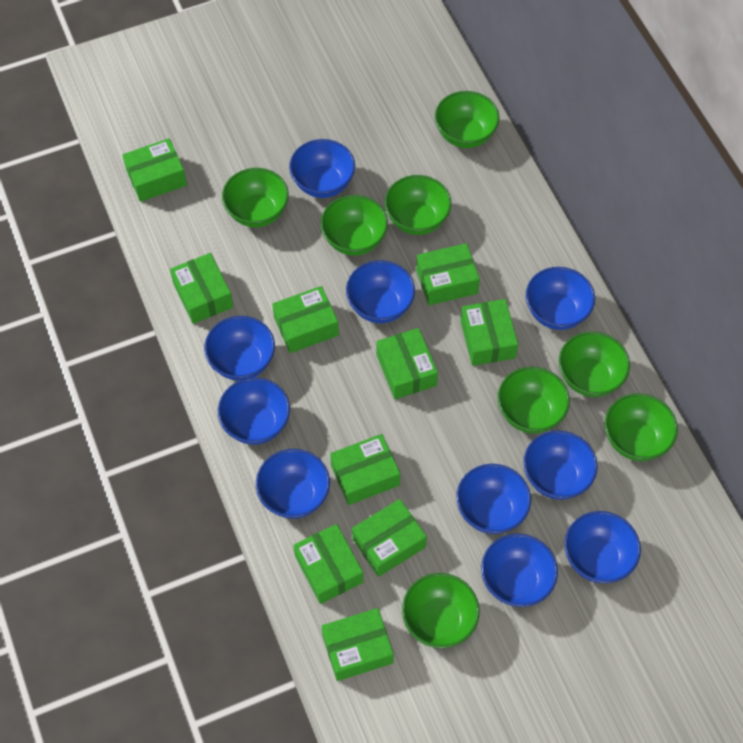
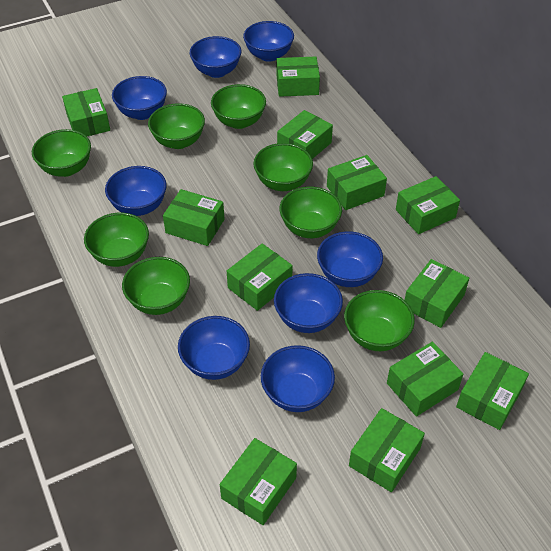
blue bowl: [204,316,275,381] [218,377,290,445] [256,449,330,519] [289,139,355,198] [346,260,415,323] [456,464,531,534] [481,534,558,607] [523,430,598,500] [526,267,595,330] [565,511,641,583] = 10 -> [105,166,167,216] [112,76,167,120] [178,316,250,380] [189,36,241,78] [243,21,294,62] [261,345,335,412] [274,273,343,333] [317,231,383,287] = 8
green box: [122,138,187,202] [170,253,233,324] [272,286,339,353] [293,524,363,604] [321,608,394,681] [330,434,400,505] [352,499,427,577] [376,328,438,399] [416,243,480,305] [460,299,518,366] = 10 -> [62,88,110,136] [163,189,224,246] [220,438,297,525] [227,243,293,311] [277,57,320,97] [277,110,333,159] [327,155,387,210] [349,408,425,492] [387,342,463,417] [396,176,460,234] [405,259,469,328] [456,352,529,430] = 12

